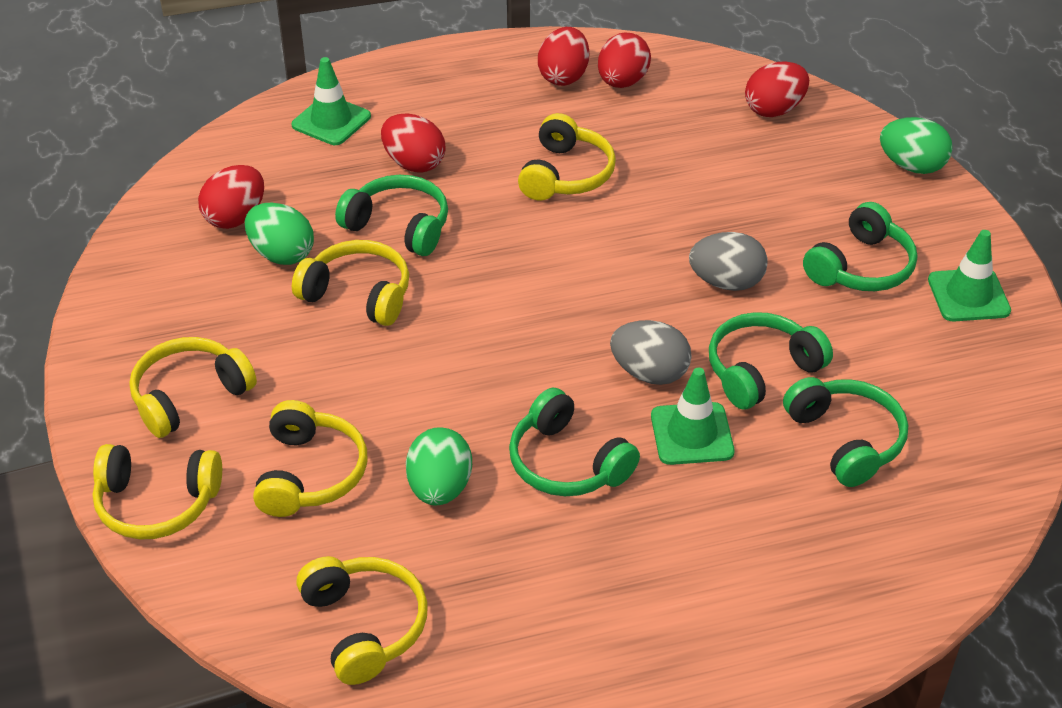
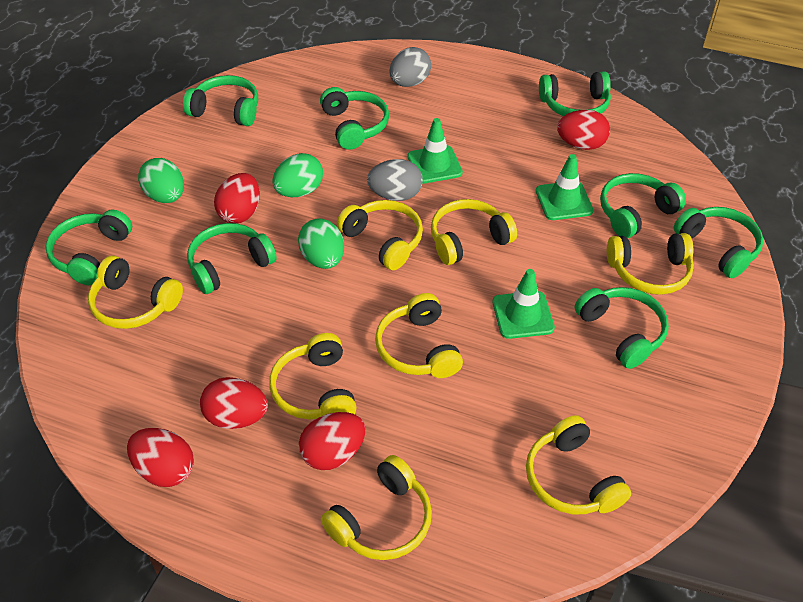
green headphones: [335,175,448,256] [509,388,640,496] [709,312,833,410] [783,377,908,487] [803,202,917,291] = 5 -> [45,209,132,285] [183,75,258,126] [187,223,277,294] [320,87,389,150] [539,71,611,116] [575,287,669,369] [600,173,686,238] [674,207,763,278] = 8
yellow headphones: [93,444,222,540] [129,337,257,438] [253,400,367,517] [292,240,409,326] [296,556,427,685] [518,113,616,201] = 6 -> [88,255,183,329] [269,333,357,419] [321,455,432,560] [337,200,423,270] [375,293,463,378] [431,199,517,265] [526,415,631,514] [607,233,694,295] = 8

